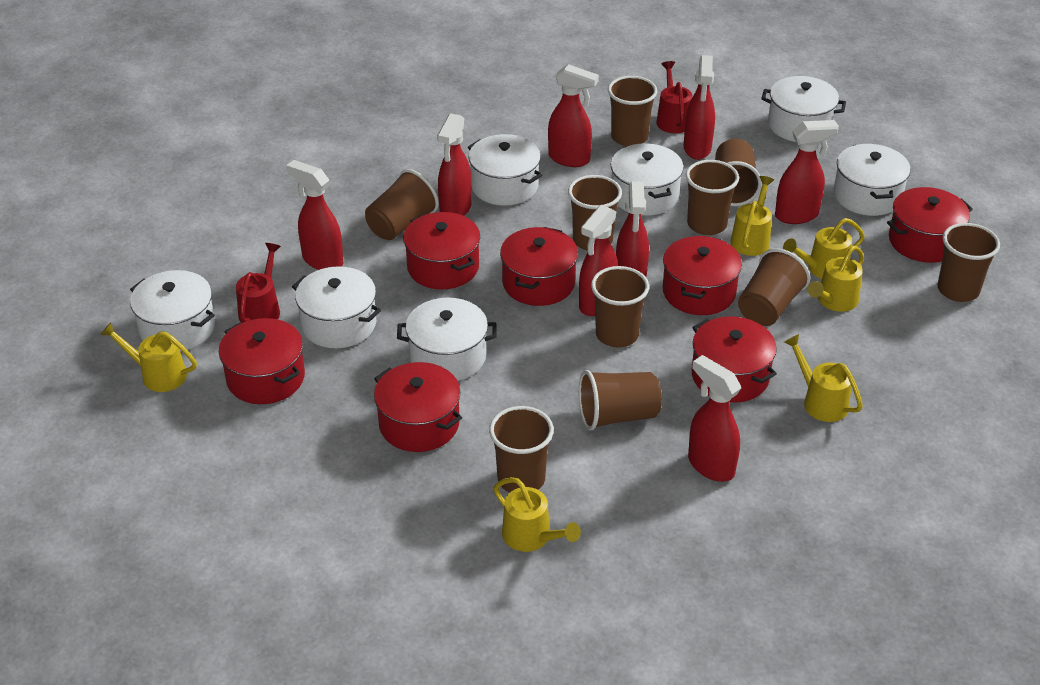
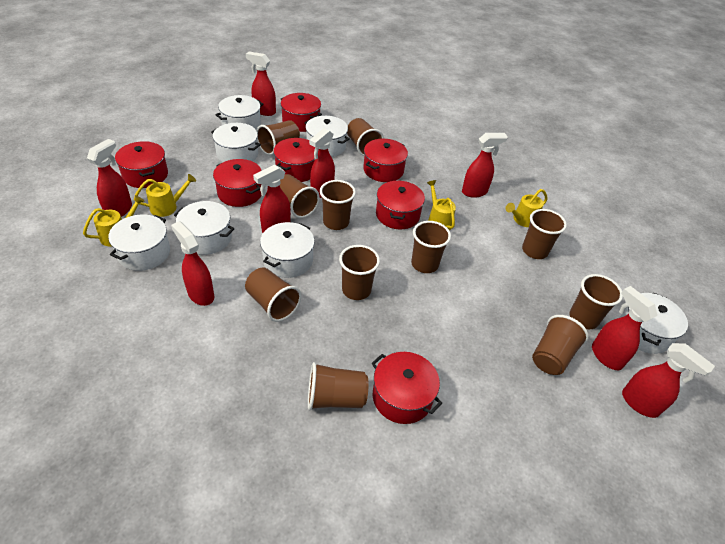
brown cup: [365,169,439,240] [489,406,554,493] [568,175,622,251] [579,370,662,431] [591,266,649,347] [608,76,657,146] [686,160,739,235] [715,139,762,206] [738,248,810,326] [937,223,1000,302] = 10 -> [245,268,302,322] [257,120,300,155] [280,174,320,218] [308,362,369,410] [320,180,356,230] [339,245,380,300] [347,118,384,156] [411,221,451,273] [522,209,567,259] [532,315,589,375] [569,274,623,329] = 11
red watering can: [236,243,281,323] [656,61,693,133] = 2 -> none = 0
yellow watering can: [100,322,197,392] [494,477,581,552] [730,176,774,256] [783,218,865,279] [784,334,863,422] [808,246,864,312] = 6 -> [83,195,145,247] [134,174,196,217] [427,180,456,231] [505,189,547,227] = 4

